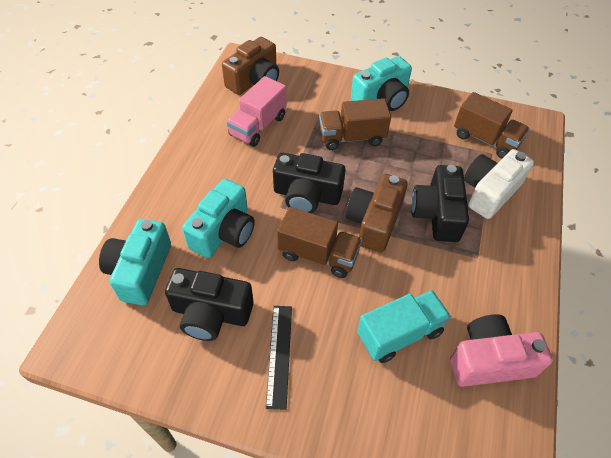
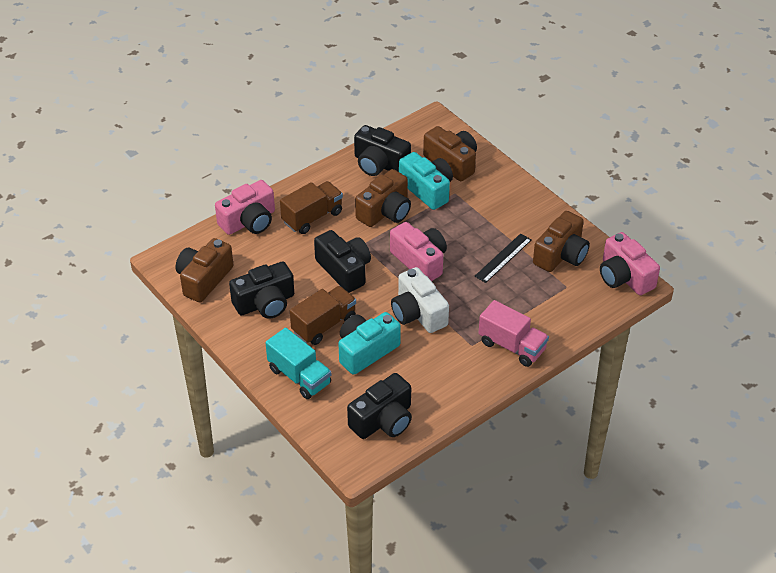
black camera: [165,268,254,341] [273,153,345,213] [411,165,469,242] = 3 -> [229,261,294,319] [314,230,371,293] [347,373,412,439] [354,125,411,176] = 4
brown camera: [222,37,279,95] [345,174,408,253] = 2 -> [175,238,234,302] [355,169,411,227] [423,126,477,181] [533,211,590,272] = 4
brown truck: [277,207,362,278] [319,98,391,150] [454,92,530,158] = 3 -> [280,181,343,234] [290,286,356,345] = 2
pink camera: [450,314,553,387] = 1 -> [215,180,275,235] [390,222,447,281] [600,232,660,295] = 3
turquoise camera: [99,219,171,305] [182,179,255,258] [351,56,412,111] = 3 -> [338,312,401,375] [399,152,453,210] = 2

